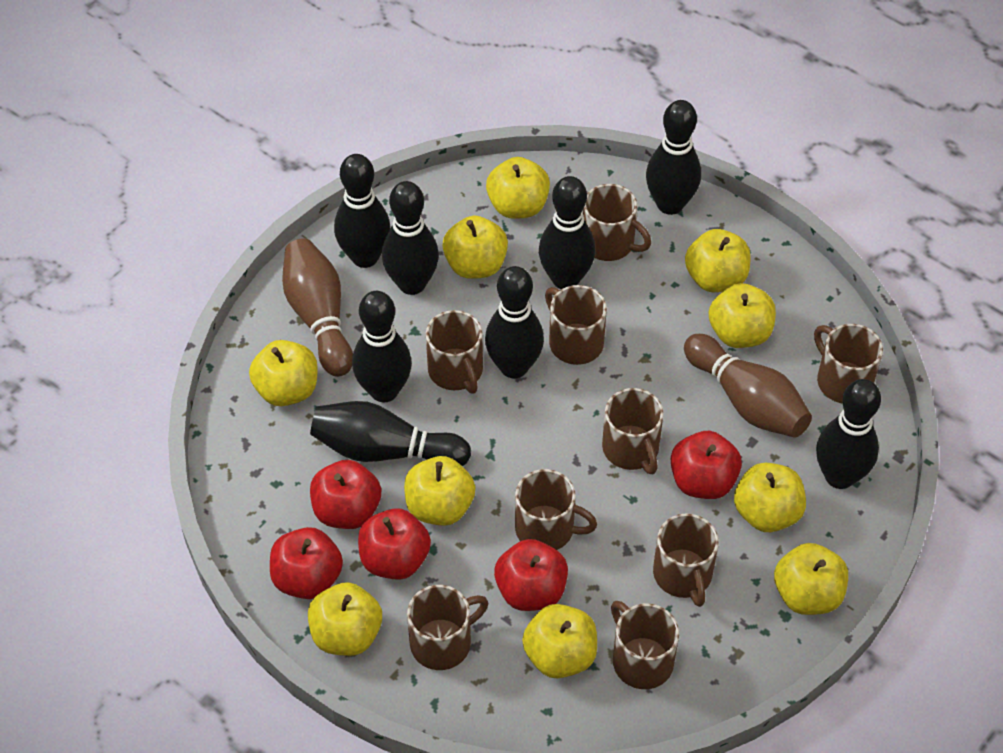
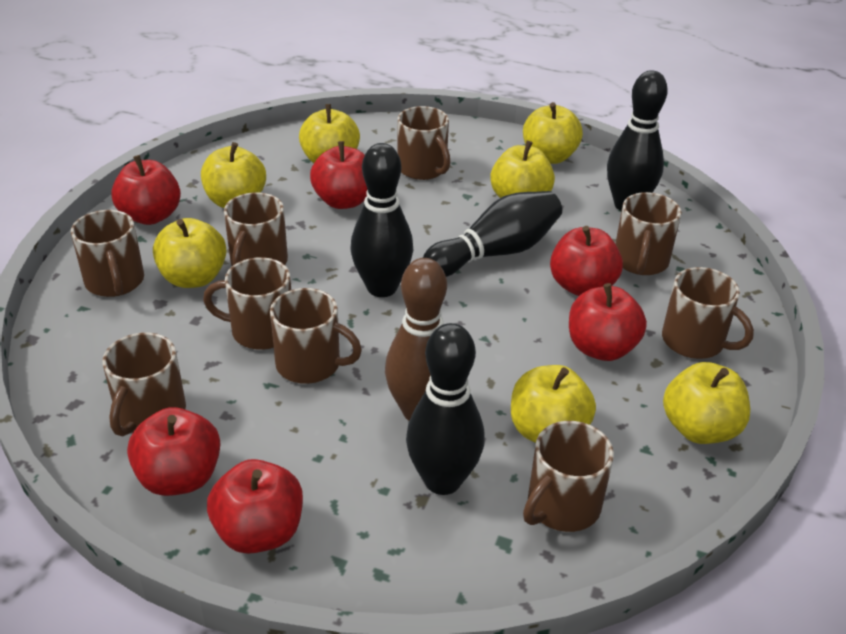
black bowling pin: [310,401,471,466] [334,154,391,268] [352,291,412,402] [382,181,439,295] [485,266,544,378] [539,176,595,289] [646,100,701,215] [816,379,881,489] = 8 -> [351,143,413,297] [406,323,485,495] [423,191,562,277] [607,70,668,211] = 4
brown bowling pin: [282,238,353,377] [684,334,812,438] = 2 -> [385,258,447,421] = 1
red apple: [270,527,343,599] [310,460,381,529] [358,509,431,580] [494,539,568,611] [671,431,742,499] = 5 -> [111,155,181,225] [127,407,221,496] [207,459,303,554] [310,141,367,209] [550,226,623,296] [569,283,647,361] = 6
yellow apple: [249,340,318,406] [308,582,382,656] [404,456,476,526] [442,215,508,279] [486,157,550,219] [522,604,597,678] [685,229,750,292] [709,283,776,348] [734,463,806,532] [774,543,848,615] = 10 -> [153,218,227,288] [201,142,266,208] [299,104,360,163] [490,141,555,198] [511,365,596,443] [523,102,583,164] [663,362,750,444] = 7

